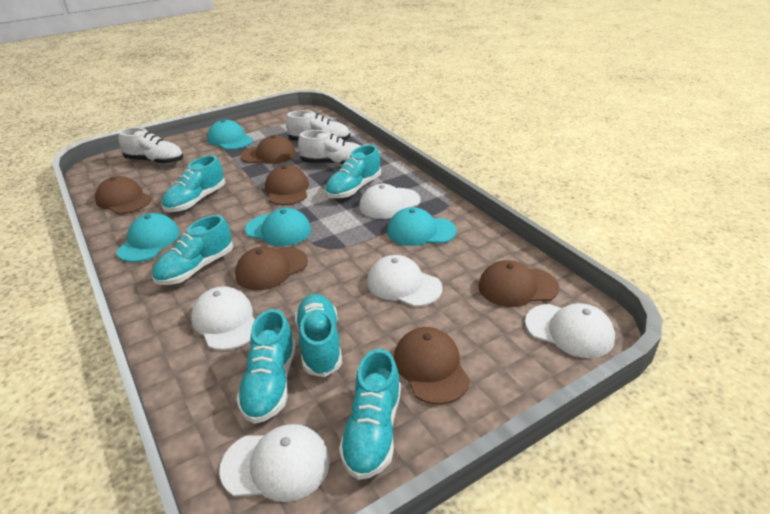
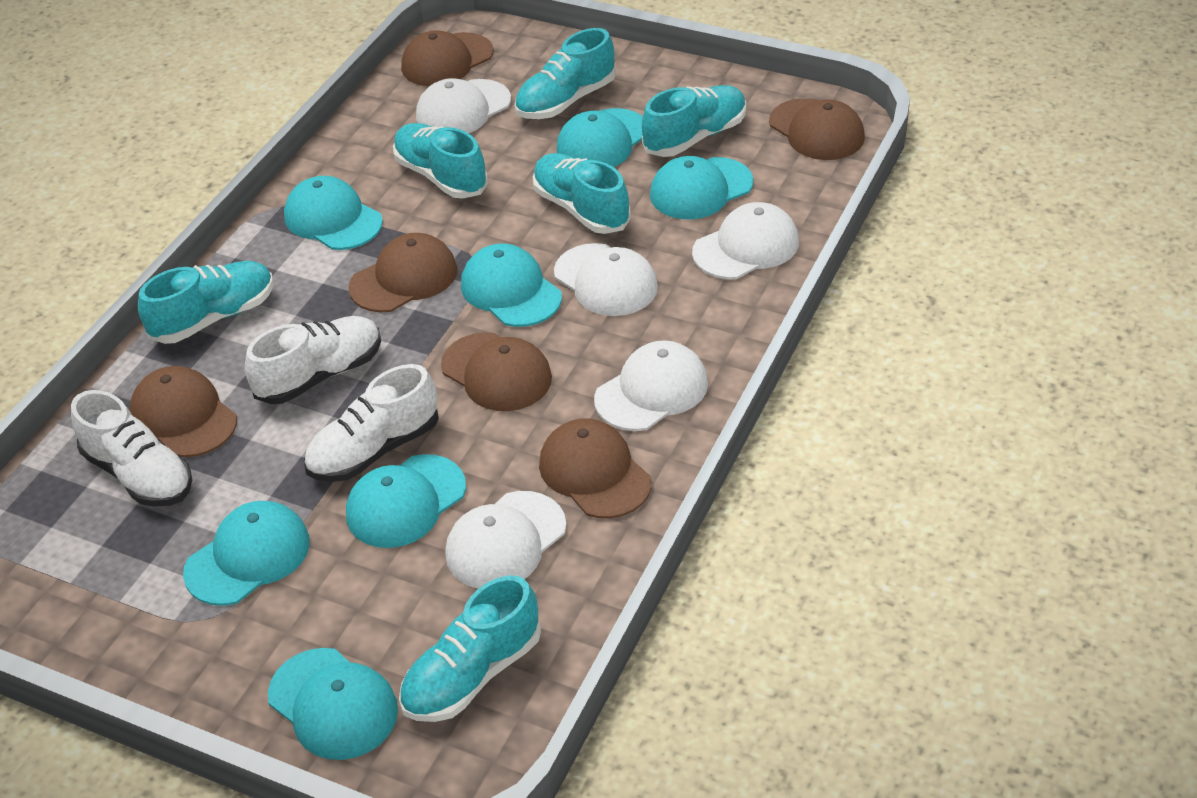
turquoise cap: [116,213,180,262] [207,120,253,150] [245,208,311,246] [387,207,457,246] = 4 -> [183,501,310,606] [268,648,398,760] [284,176,383,250] [346,454,466,548] [461,244,562,327] [556,108,643,167] [650,156,754,219] = 7

